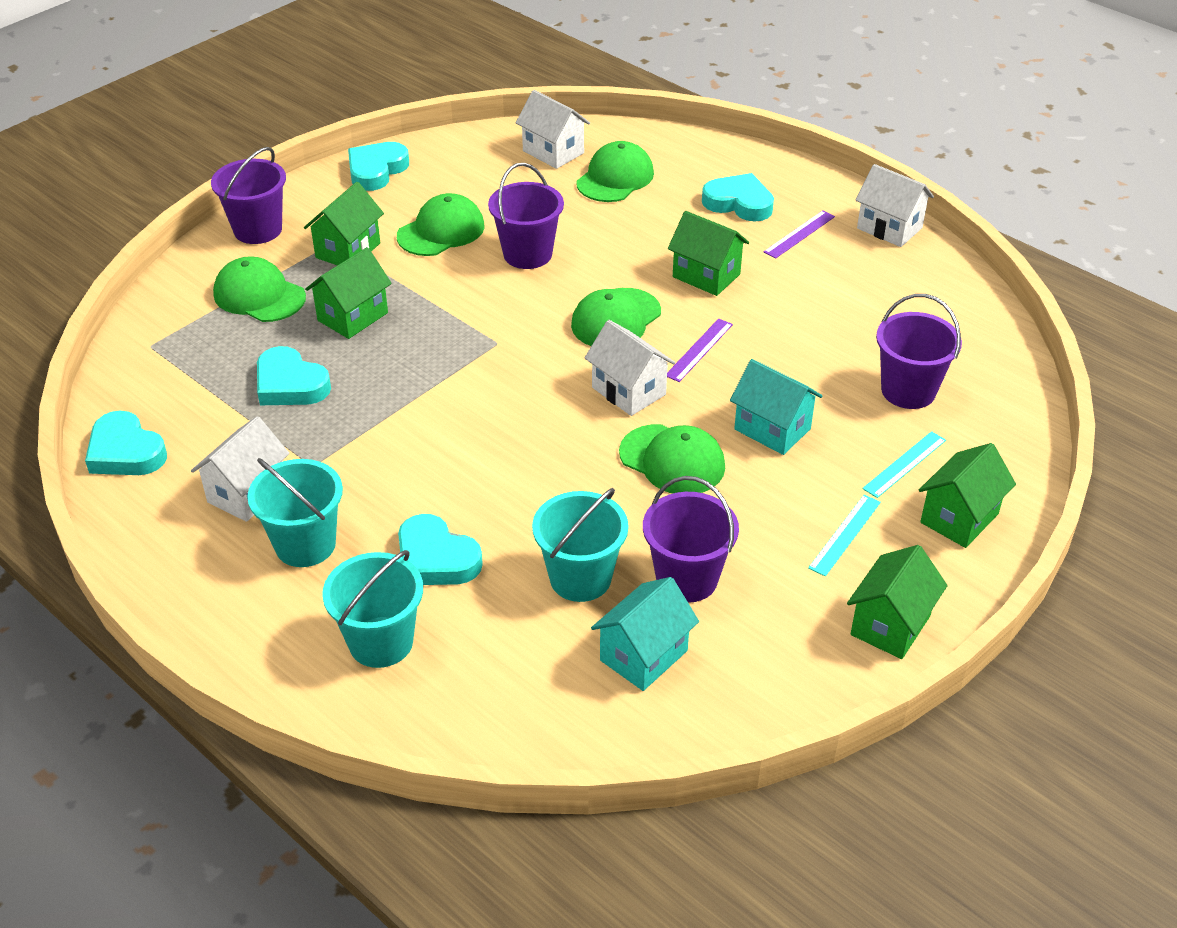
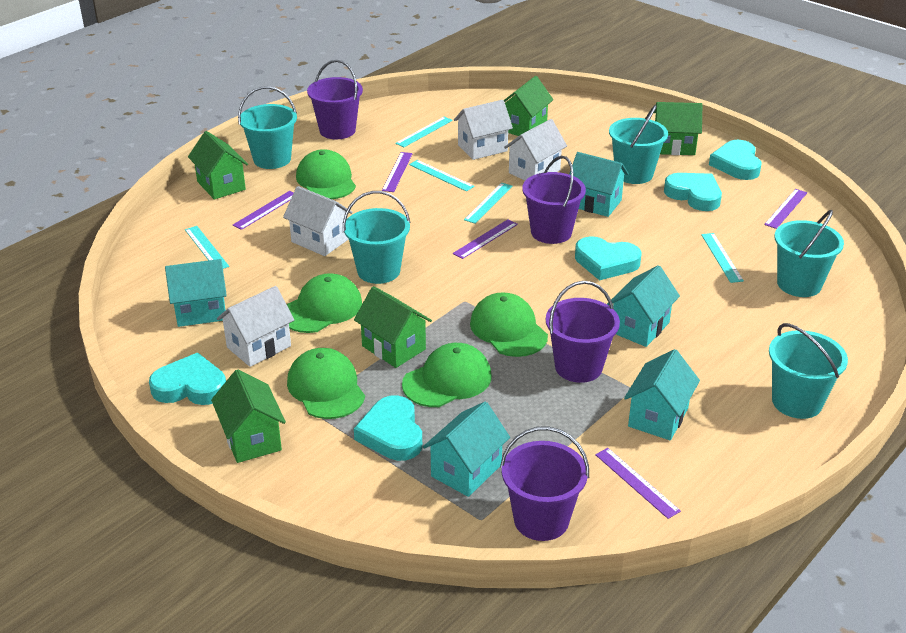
purple ruler: [667,319,733,382] [764,211,835,259] = 2 -> [233,191,294,230] [382,152,413,192] [453,219,518,259] [595,448,681,519] [764,189,807,229] = 5
turquoise bucket: [247,458,343,567] [322,550,423,668] [532,488,629,602] = 3 -> [238,86,297,169] [343,191,411,284] [609,105,668,184] [769,323,848,419] [774,210,844,297] = 5
turquoise house: [591,577,699,691] [730,359,822,455] = 2 -> [165,259,227,327] [423,402,510,497] [569,152,629,217] [607,265,680,347] [624,349,700,440] = 5
turquoise ruler: [808,495,881,577] [862,431,946,498] = 2 -> [185,226,229,269] [395,117,453,147] [409,160,475,192] [464,183,513,223] [701,233,744,283] = 5

